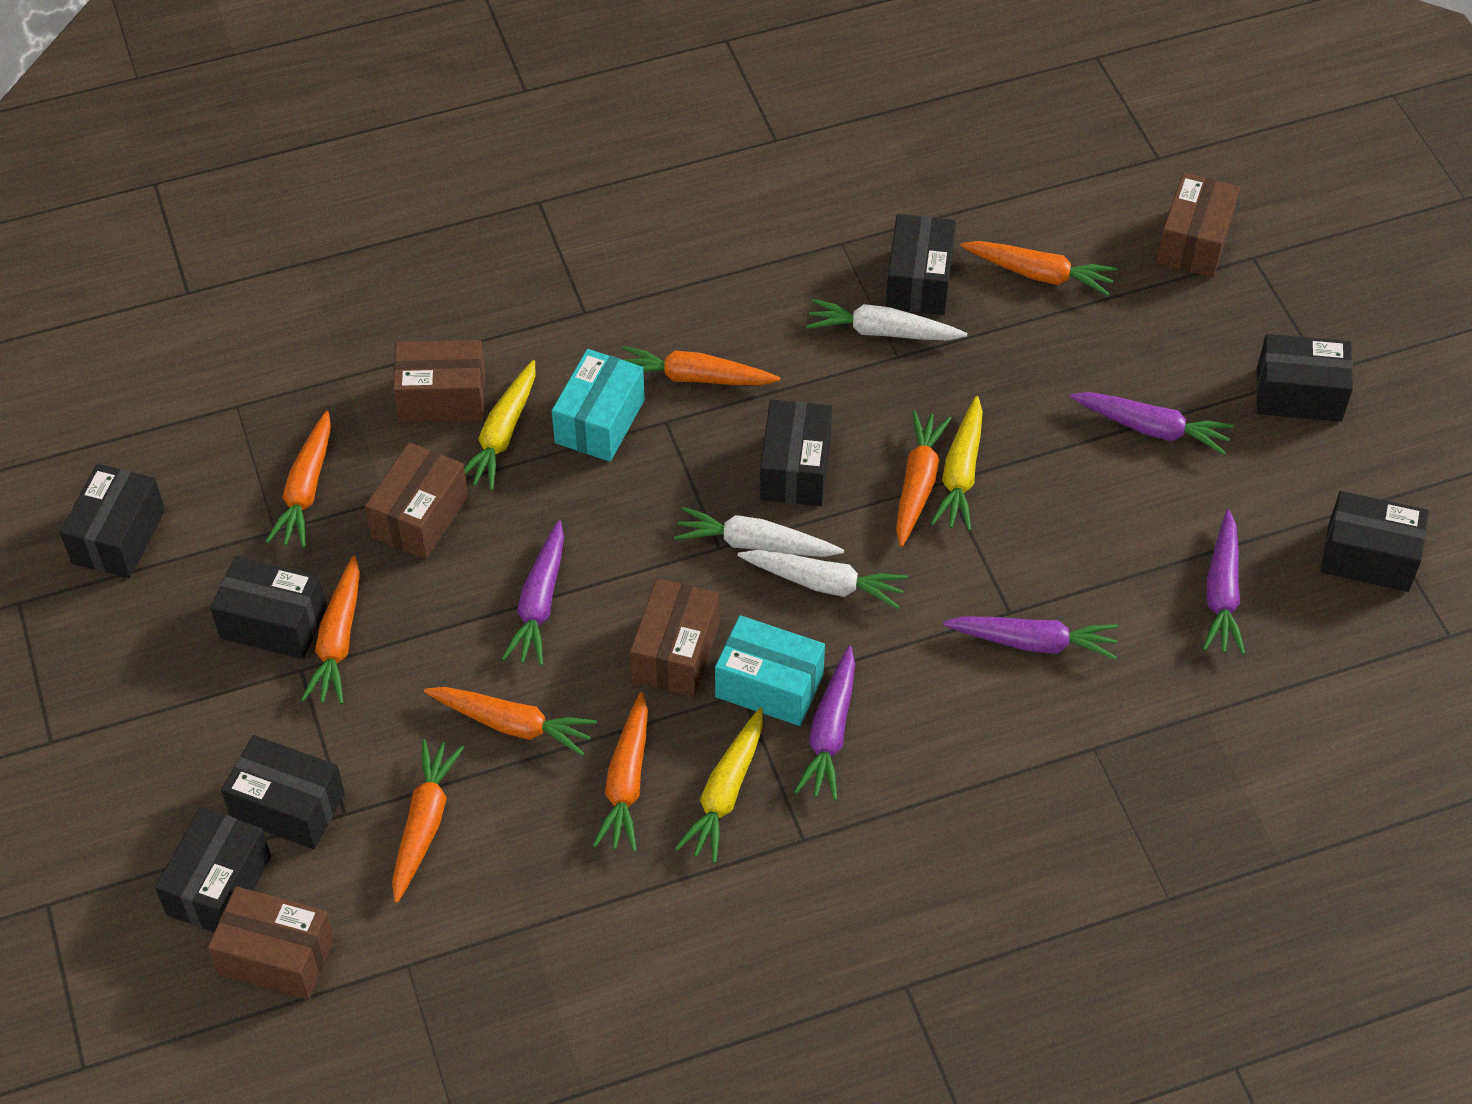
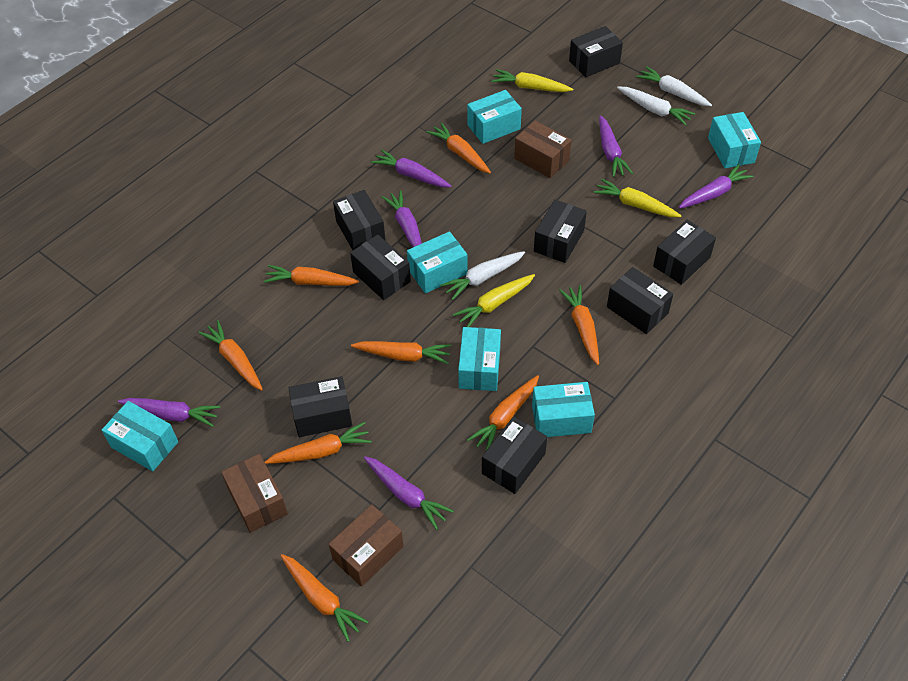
brown box: [208,886,335,1000] [365,442,468,559] [393,340,485,423] [630,578,719,697] [1156,172,1240,278] = 5 -> [221,454,288,533] [329,504,404,587] [514,121,571,178] = 3
purple carrot: [502,520,564,666] [794,646,855,801] [943,616,1118,660] [1070,392,1234,455] [1203,510,1245,655] = 5 -> [118,398,221,427] [364,456,454,530] [371,149,451,187] [381,190,422,247] [599,115,633,177] [679,164,754,208] = 6
turquoise box: [552,349,645,462] [715,616,825,726] = 2 -> [102,401,178,471] [407,231,468,293] [458,327,501,391] [467,90,522,144] [532,382,595,437] [708,112,761,168] = 6

